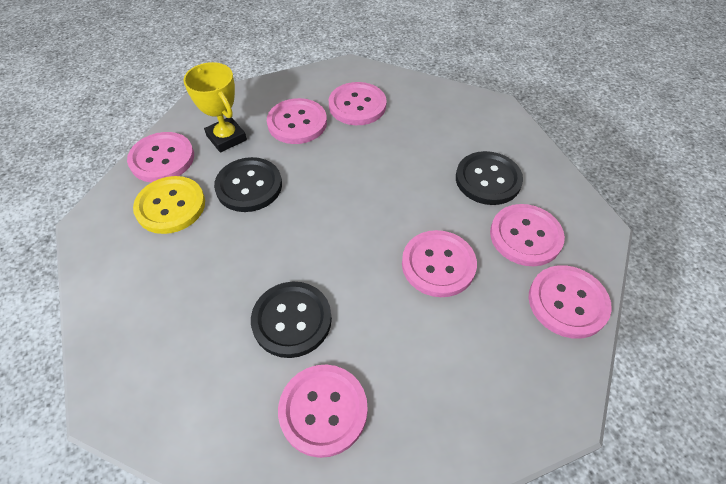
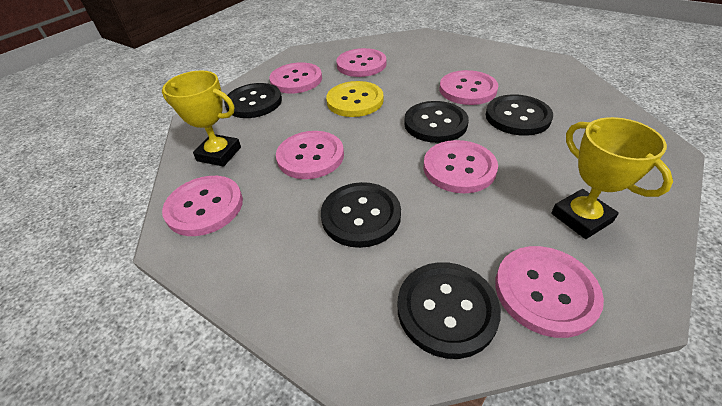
black button: [214,157,282,212] [251,282,332,358] [456,151,523,205] = 3 -> [224,83,282,118] [321,182,401,248] [398,262,501,359] [404,101,469,143] [486,94,553,136] = 5
yellow trophy: [183,62,247,153] = 1 -> [162,70,241,167] [551,117,673,239] = 2

